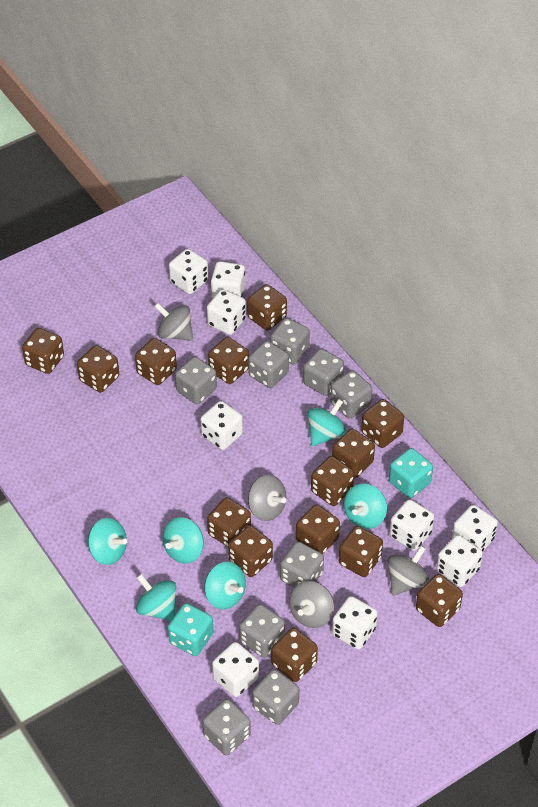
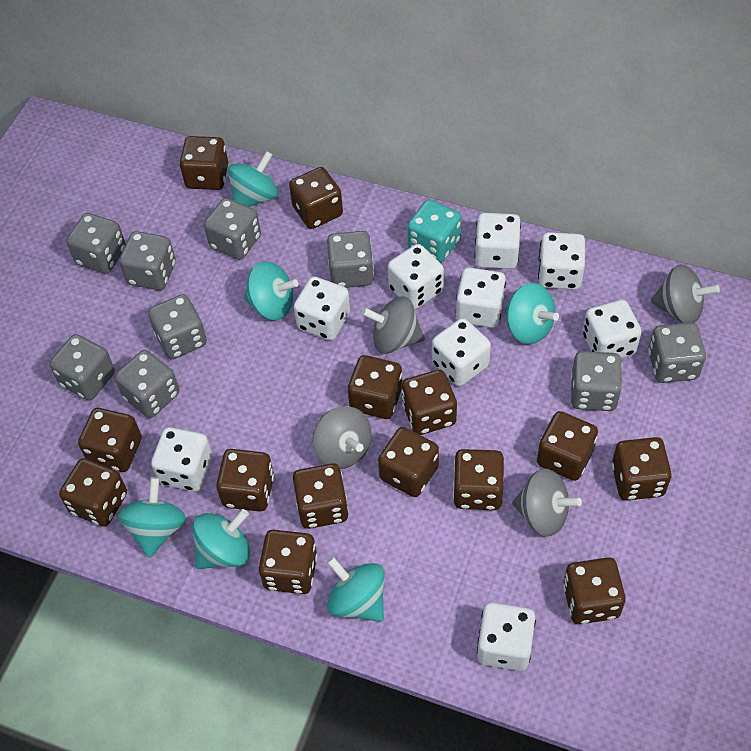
turquoise dice: [168,603,213,656] [389,448,433,498] = 2 -> [407,199,461,263] = 1

